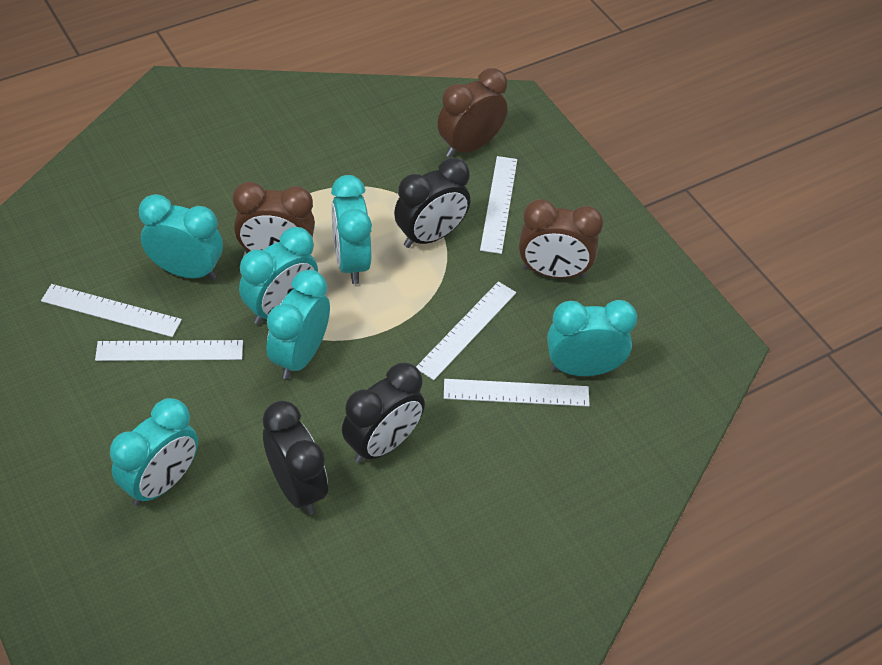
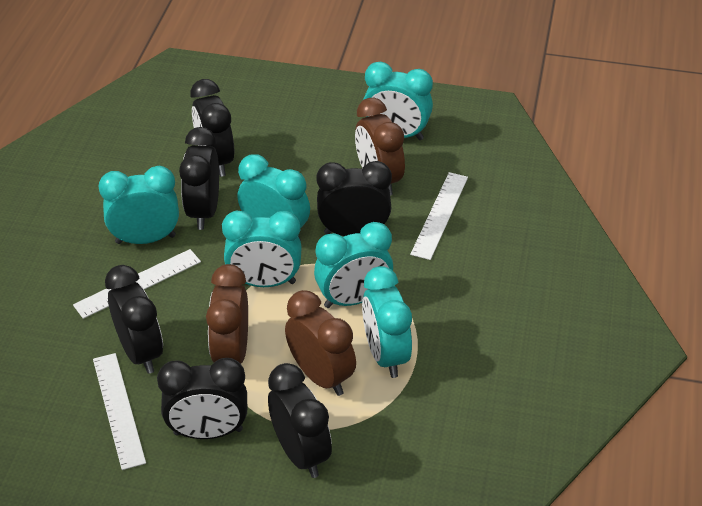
black clock: [262,401,328,515] [342,362,425,463] [394,158,470,248] = 3 -> [105,265,163,374] [157,358,247,439] [179,127,219,230] [191,79,234,177] [268,363,332,478] [316,161,392,236] = 6
white ruler: [41,284,182,337] [95,340,243,361] [416,281,516,380] [444,379,590,407] [480,156,517,254] = 5 -> [73,249,201,319] [93,353,146,470] [410,172,468,260] = 3

